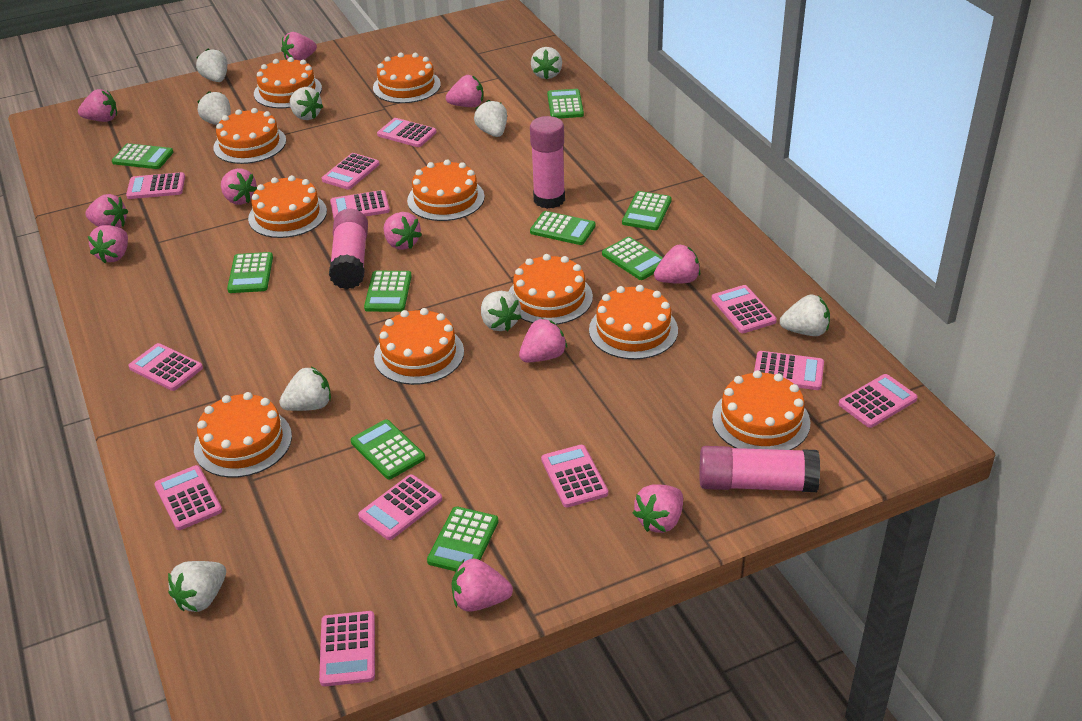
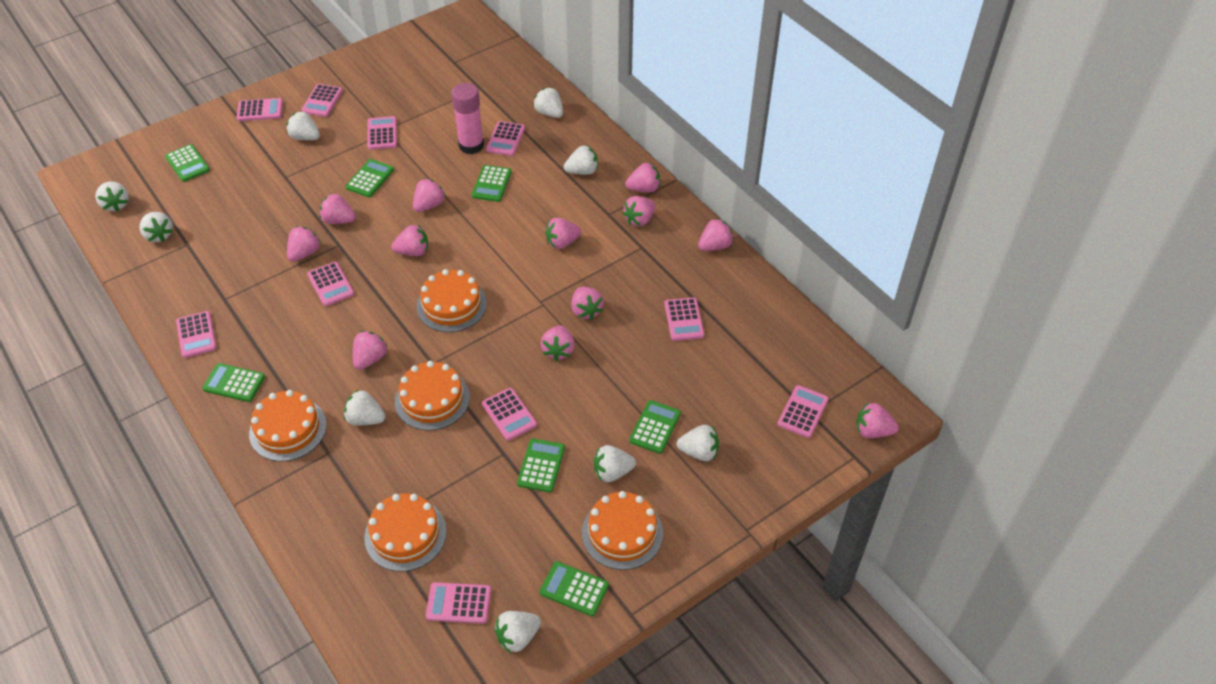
green calculator: [112,143,173,169] [227,252,273,293] [351,419,425,479] [364,271,412,312] [427,506,499,572] [530,211,596,245] [547,89,584,118] [602,237,663,280] [622,191,672,230] = 9 -> [165,144,210,182] [202,363,265,402] [346,159,394,197] [472,165,512,202] [517,438,565,492] [540,561,609,616] [629,400,681,454] = 7
orange cake: [194,392,292,478] [213,108,286,164] [248,175,327,238] [254,57,322,108] [373,53,441,103] [374,308,464,385] [407,159,485,221] [508,254,593,325] [589,285,678,359] [712,370,810,450] = 10 -> [249,390,327,461] [364,493,447,572] [395,361,470,431] [417,269,487,332] [582,491,663,570] = 5
pink calculator: [126,172,185,199] [128,343,203,391] [154,465,222,530] [319,611,375,687] [322,153,379,190] [330,190,390,218] [358,474,442,540] [377,118,437,147] [541,445,608,507] [711,285,777,333] [754,351,824,390] [839,374,918,428] = 12 -> [176,311,217,358] [237,98,283,121] [301,84,343,117] [307,262,354,306] [367,116,397,150] [426,582,491,624] [482,388,537,441] [486,121,525,156] [664,298,704,341] [778,385,829,438] = 10
pink glue stick: [329,209,368,290] [530,116,565,209] [700,446,820,492] = 3 -> [451,83,484,154] = 1
pink strawberry: [78,89,117,122] [85,194,128,228] [88,225,128,263] [221,168,257,205] [281,32,317,61] [384,212,422,250] [446,75,483,107] [452,558,513,612] [519,318,567,362] [633,484,683,533] [654,244,700,283] = 11 -> [287,226,321,262] [319,194,356,224] [353,331,388,370] [391,225,428,256] [413,179,446,212] [540,326,575,361] [545,218,581,249] [571,287,604,320] [622,196,656,227] [625,163,660,192] [698,218,734,251] [856,402,899,438] = 12

